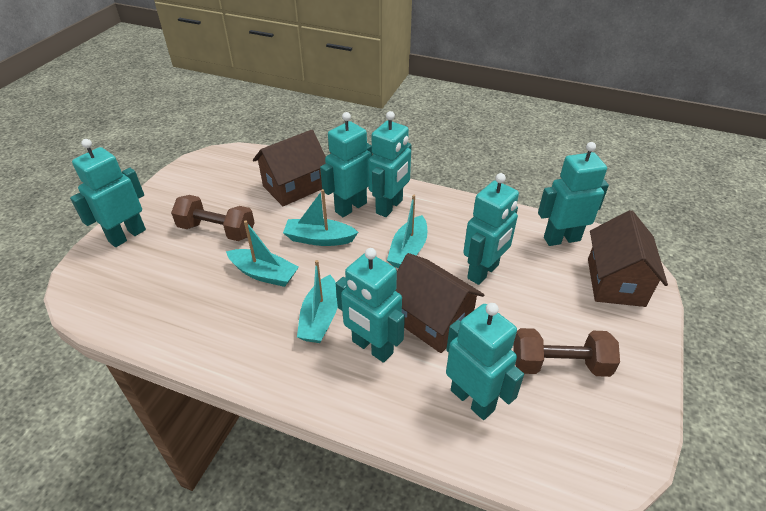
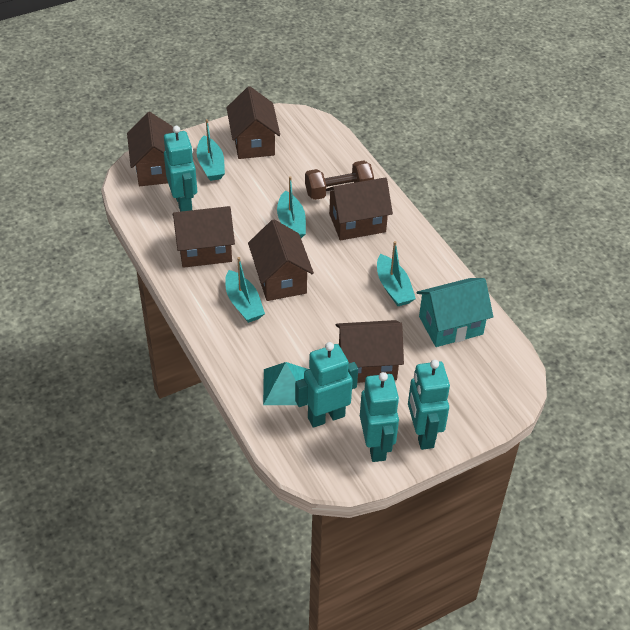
brown dumbbell: [171,195,255,241] [513,328,620,377] = 2 -> [305,160,374,200] = 1
brown house: [253,130,326,206] [395,253,484,353] [588,210,668,307] = 3 -> [127,112,174,186] [173,206,235,268] [226,86,280,159] [248,219,314,301] [326,177,393,240] [336,320,404,383] = 6
turquoise house: none = 0 -> [417,278,493,347] = 1
turquoise pyramid: none = 0 -> [263,362,308,405] = 1
turquoise robot: [70,139,146,247] [320,112,372,217] [336,248,405,363] [368,111,411,217] [446,303,524,420] [463,173,519,285] [538,142,609,246] = 7 -> [164,126,197,212] [295,342,358,428] [360,372,399,462] [408,360,450,450] = 4

